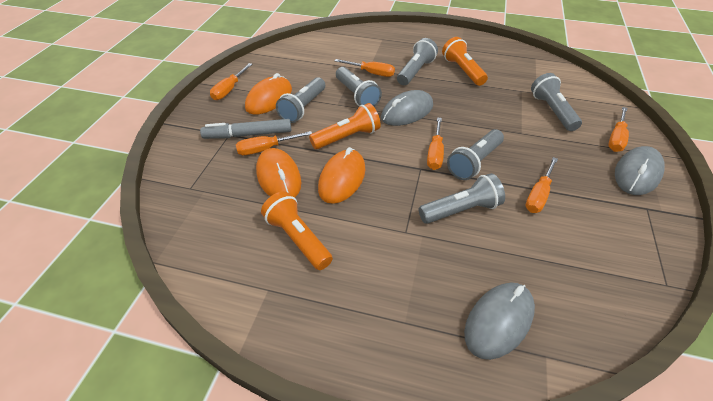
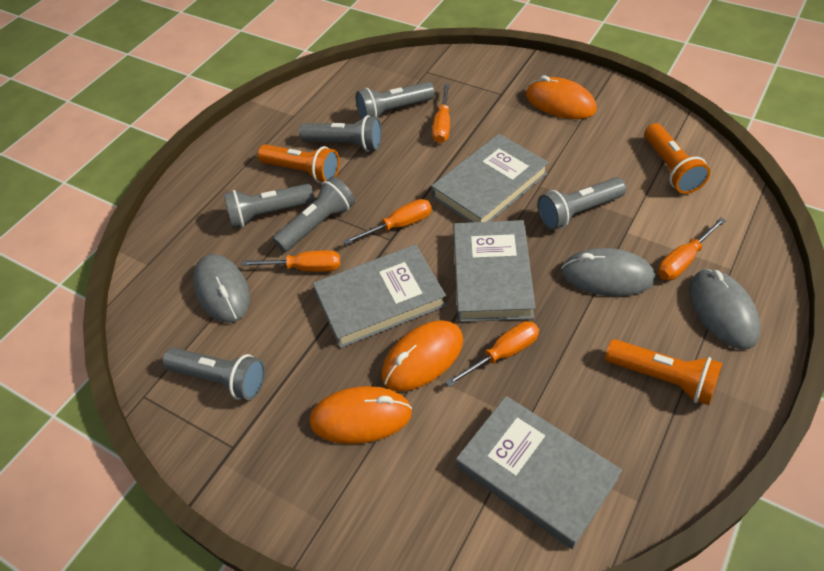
grey book: none = 0 -> [313,244,447,348] [431,134,549,223] [453,220,535,322] [456,396,622,549] = 4
grey marker: [200,119,291,139] = 1 -> none = 0
orange screwdriver: [210,63,252,100] [236,131,312,155] [335,59,395,77] [427,117,444,170] [525,157,558,213] [609,107,629,152] = 6 -> [242,250,340,272] [343,199,432,245] [432,84,450,143] [445,321,539,387] [658,217,726,280] = 5

